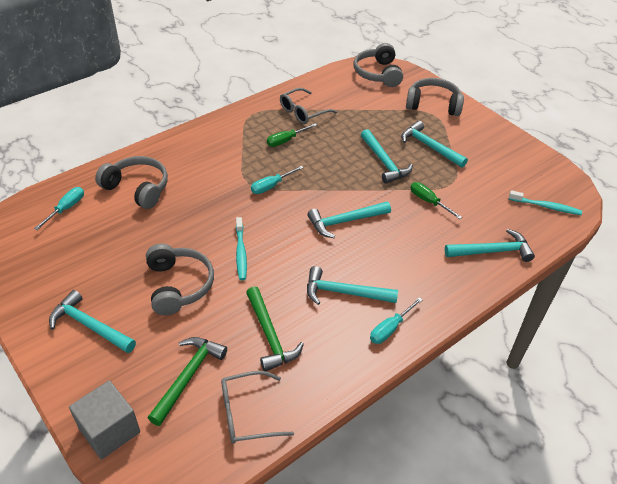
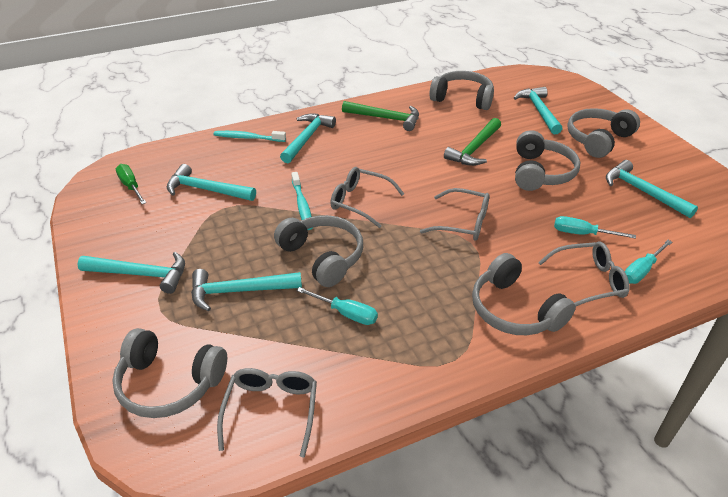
green screwdriver: [267,123,317,147] [411,182,462,219] = 2 -> [116,164,146,204] = 1
grey cube: [69,380,140,460] = 1 -> none = 0
grey glasses: [221,371,294,444] [280,88,337,124] = 2 -> [217,368,317,457] [330,167,404,228] [420,188,490,240] [538,242,630,306] = 4
grey headphones: [95,156,168,209] [146,243,214,316] [354,43,403,87] [406,78,464,116] = 4 -> [112,328,227,418] [274,215,363,287] [430,71,494,110] [472,253,576,335] [515,130,580,191] [567,108,640,158] = 6

